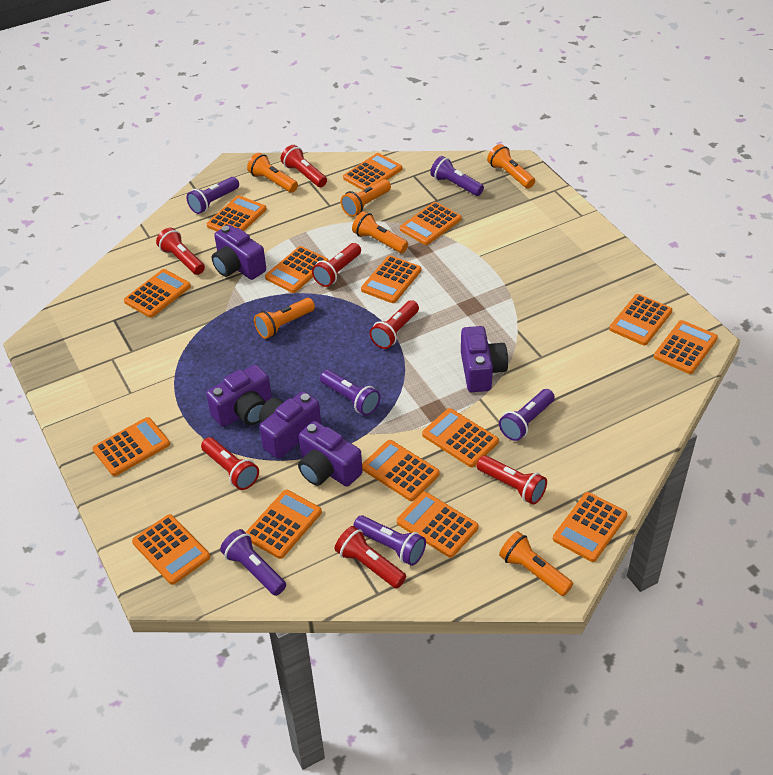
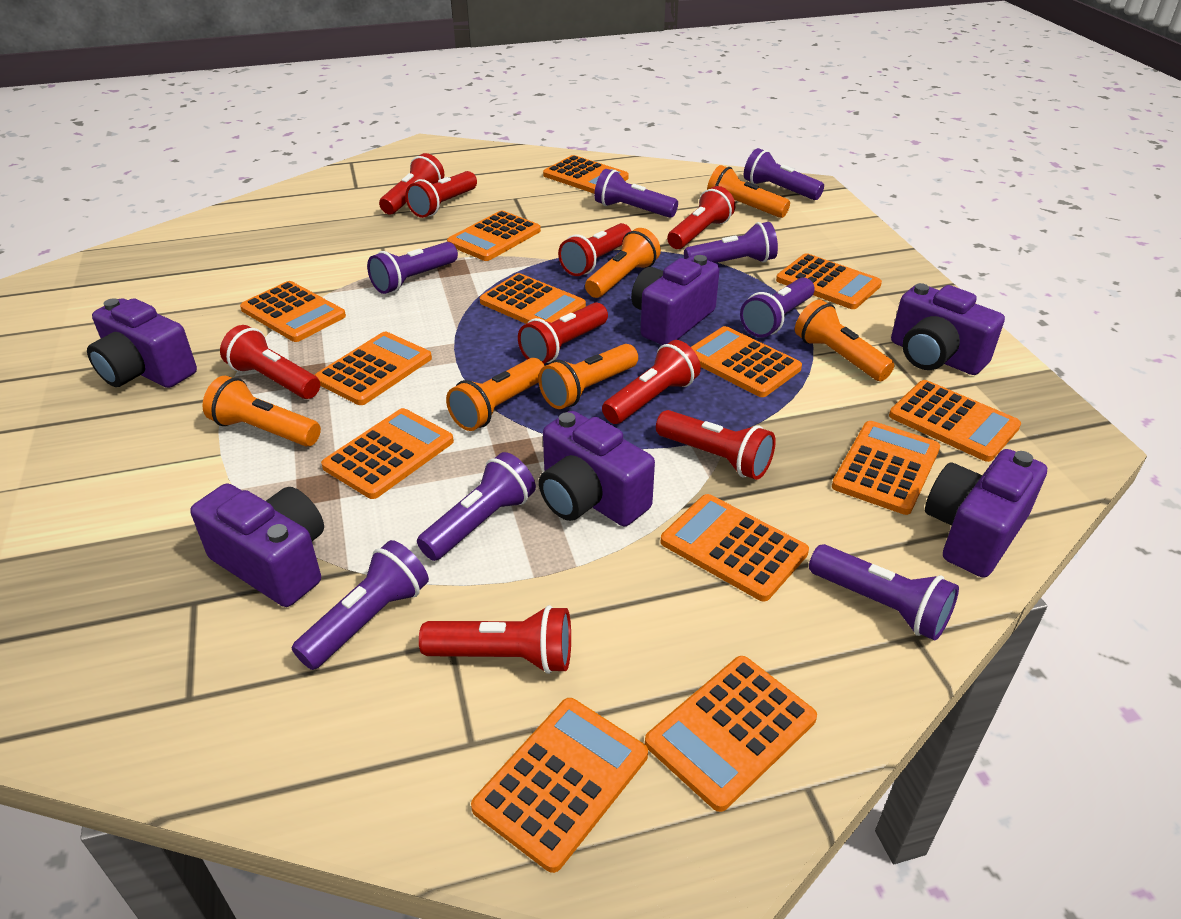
orange calculator: [92,417,170,476] [124,269,191,318] [132,514,210,585] [207,195,266,231] [245,490,322,559] [265,246,329,293] [343,153,402,190] [361,255,421,303] [362,440,440,501] [397,492,479,558] [400,202,462,245] [422,408,499,467] [553,492,627,562] [609,294,672,345] [654,320,718,374] = 15 -> [240,281,346,342] [315,332,432,405] [321,408,454,499] [447,210,541,261] [471,698,648,873] [480,273,586,324] [543,155,629,194] [645,656,817,812] [660,494,809,602] [691,326,802,397] [776,253,882,309] [832,421,940,515] [889,380,1021,462] = 13
purple camera: [206,365,272,427] [212,225,266,280] [259,391,321,459] [298,421,363,487] [461,326,508,392] = 5 -> [87,298,197,388] [190,483,324,607] [539,411,655,526] [631,255,720,345] [891,283,1005,375] [925,449,1047,578] = 6
purple flashlight: [187,177,239,214] [220,529,286,596] [320,370,380,415] [353,515,426,566] [430,156,484,196] [499,389,555,441] = 6 -> [292,540,429,670] [367,242,458,294] [417,452,536,561] [594,169,678,218] [684,222,778,263] [740,277,815,337] [744,148,824,200] [809,544,959,641] = 8
red flashlight: [156,228,205,275] [201,437,259,490] [281,145,327,187] [312,243,361,287] [334,526,406,588] [370,300,419,349] [477,455,547,505] = 7 -> [220,325,320,399] [379,153,444,215] [406,171,477,218] [419,605,571,674] [518,302,608,364] [558,223,631,276] [602,340,701,424] [656,410,776,480] [667,186,735,249] = 9

